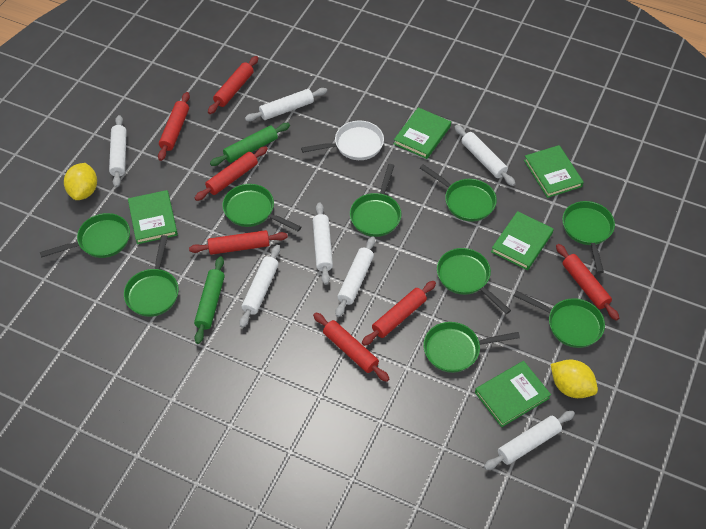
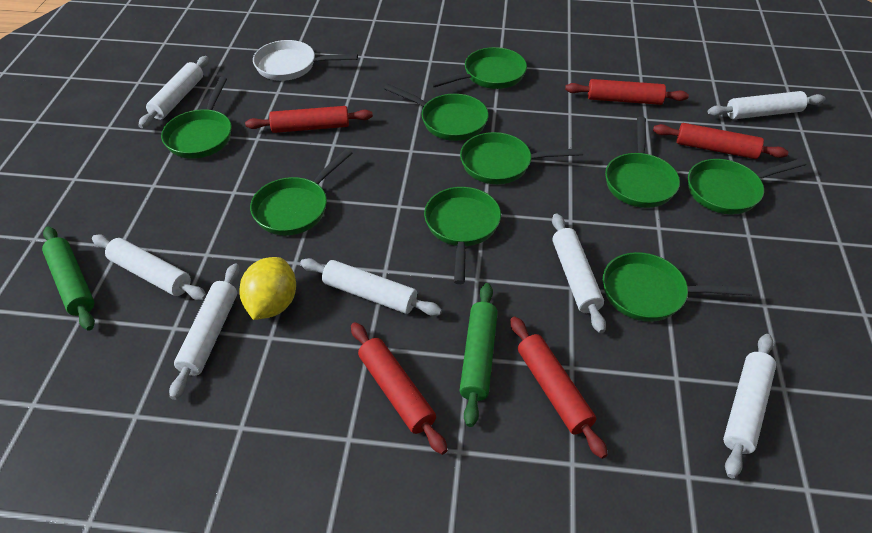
green book: [128,190,178,244] [394,107,451,159] [475,361,551,427] [491,211,554,271] [524,145,584,198] = 5 -> none = 0
red rolling pin: [158,92,190,161] [189,230,288,255] [195,146,268,201] [208,56,258,114] [313,312,389,382] [362,281,436,346] [556,244,619,321] = 7 -> [245,106,373,133] [351,322,447,455] [510,317,608,459] [565,79,689,105] [653,123,788,159] = 5
yellow lemon: [64,163,97,200] [551,359,598,398] = 2 -> [239,257,296,320] = 1

